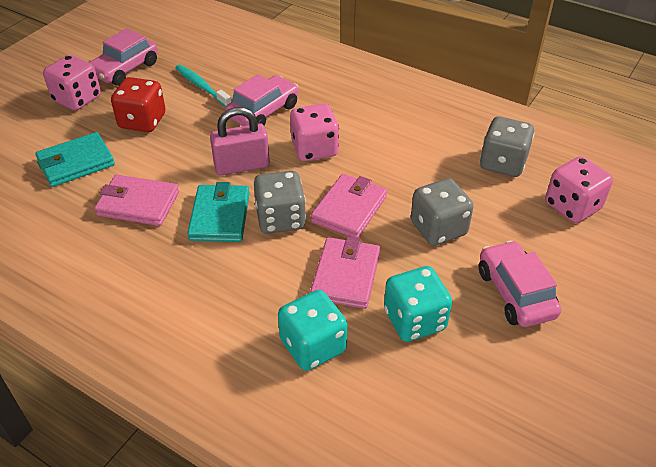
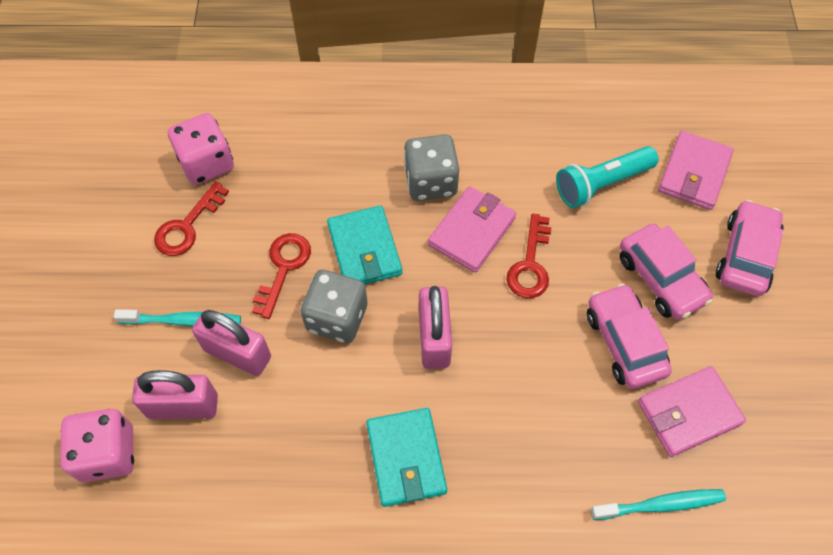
grey dice: [254,171,306,234] [411,178,474,246] [480,116,534,177] = 3 -> [301,270,367,343] [404,135,459,201] = 2
pink dice: [43,55,101,111] [290,103,339,161] [545,156,613,223] = 3 -> [60,409,134,482] [168,113,234,185] = 2
pink padlock: [210,107,270,175] = 1 -> [132,370,218,419] [192,310,271,376] [419,286,452,369] = 3
red dice: [111,77,166,132] = 1 -> none = 0
red key: none = 0 -> [154,181,229,256] [252,233,311,319] [507,214,552,298] = 3
turquoise dice: [278,290,347,371] [384,266,452,342] = 2 -> none = 0
turquoise flashlight: none = 0 -> [556,146,659,208] = 1
turquoise toothbrush: [175,65,231,107] = 1 -> [114,309,241,326] [591,489,726,520] = 2

